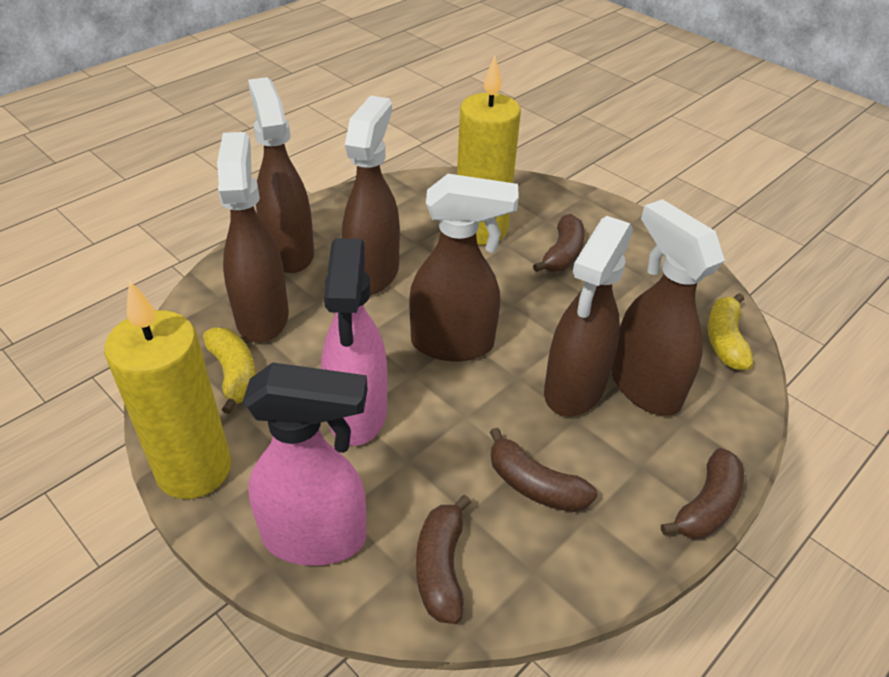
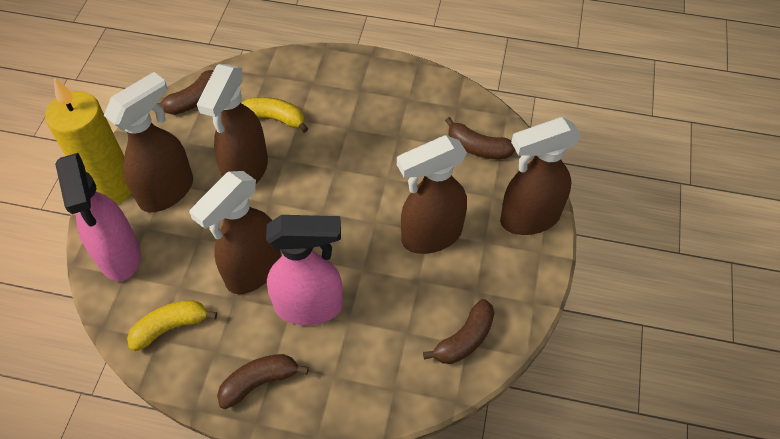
brown spray bottle: [217,132,289,342] [248,77,314,273] [342,96,400,295] [409,174,519,361] [544,216,633,416] [611,199,725,416] = 6 -> [104,72,193,212] [189,171,281,294] [197,64,268,184] [397,135,467,254] [500,117,581,235] = 5
yellow candle: [104,280,231,499] [457,55,521,245] = 2 -> [45,78,131,204] = 1

